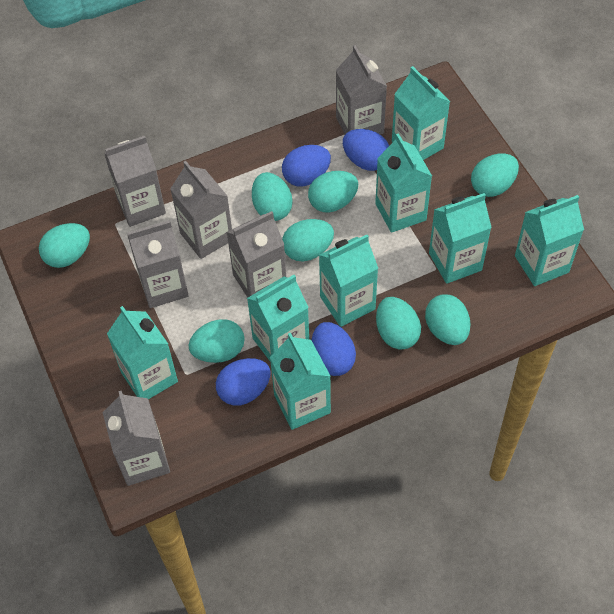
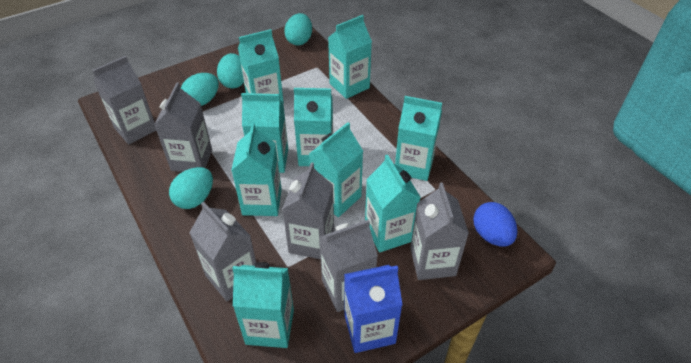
blue carton: none = 0 -> [344,265,403,353] = 1
blue egg: [216,358,270,406] [282,145,331,187] [312,322,356,376] [343,129,389,171] = 4 -> [473,202,517,247] = 1
turquoise carton: [107,306,178,399] [247,275,309,362] [270,333,331,430] [319,235,378,327] [375,133,432,233] [392,66,450,160] [429,193,492,284] [515,195,584,286] = 8 -> [231,123,282,216] [232,262,294,348] [238,29,284,104] [241,93,288,173] [294,88,333,166] [309,122,363,217] [328,15,372,99] [365,154,421,252] [395,96,442,181] = 9
turquoise egg: [39,223,90,268] [188,319,245,363] [252,172,292,221] [282,219,334,261] [308,171,358,213] [376,297,421,350] [425,294,470,345] [471,153,519,197] = 8 -> [169,167,213,209] [181,73,219,106] [217,53,244,88] [284,13,312,45] = 4

